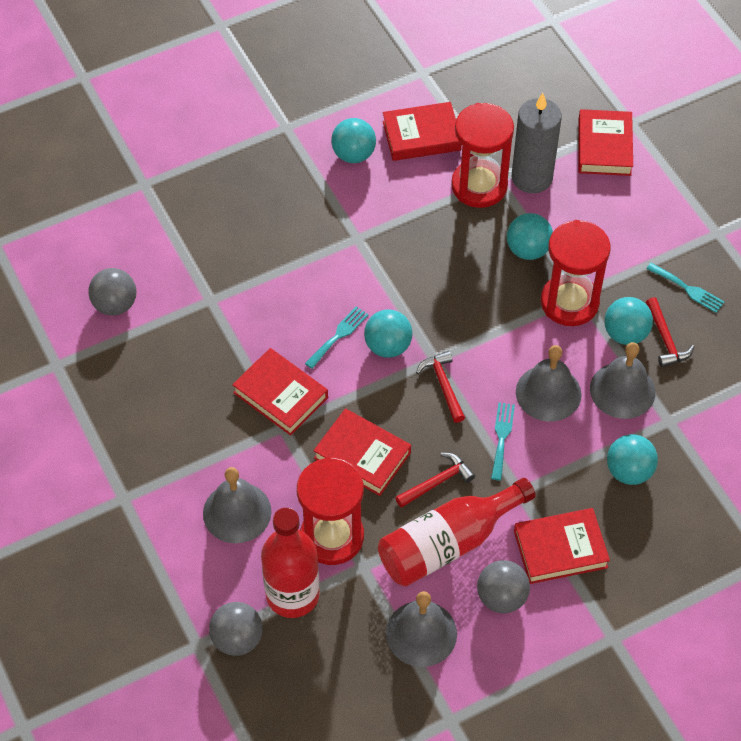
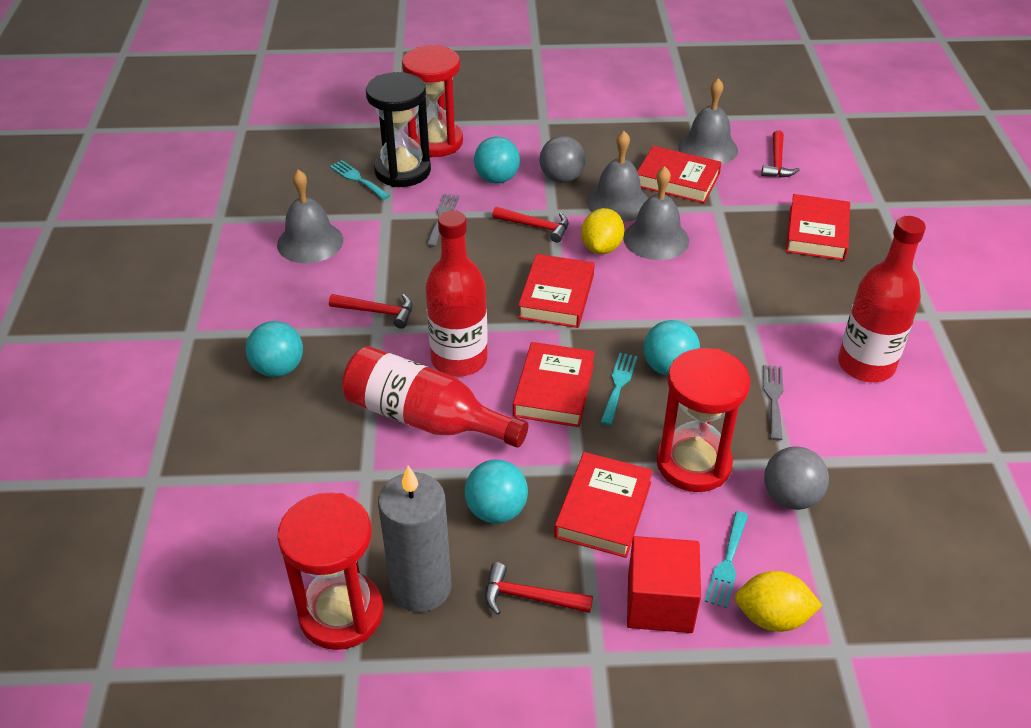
black hourglass: none = 0 -> [366,72,431,187] = 1
grey ball: [88,268,136,315] [209,602,263,656] [477,560,530,613] = 3 -> [540,136,586,183] [764,446,829,510] = 2
grey fork: none = 0 -> [426,194,459,247] [763,365,784,440] = 2
red bottle: [261,508,320,618] [378,478,536,587] = 2 -> [342,346,528,448] [426,210,488,377] [838,216,926,382] = 3
red cube: none = 0 -> [627,536,701,633] = 1
red hammer: [395,453,475,508] [416,351,465,423] [646,297,694,367] = 3 -> [329,294,413,329] [485,563,593,615] [492,207,569,243] [761,130,800,178] = 4
turquoise ball: [331,118,376,163] [364,309,412,358] [507,213,553,260] [605,297,653,345] [607,434,658,485] = 5 -> [246,321,303,377] [465,459,528,524] [474,137,520,184] [643,320,700,376] = 4
yellow lemon: none = 0 -> [581,208,624,254] [735,571,823,632] = 2

